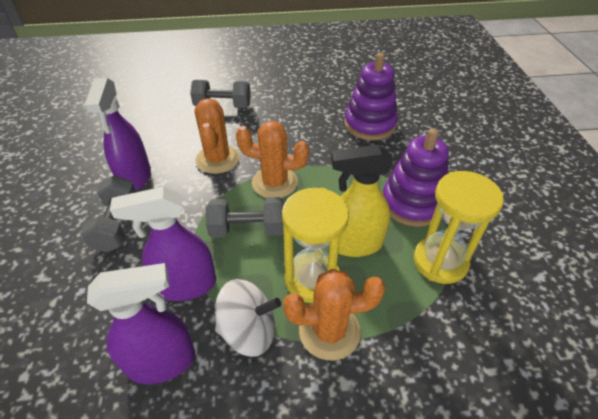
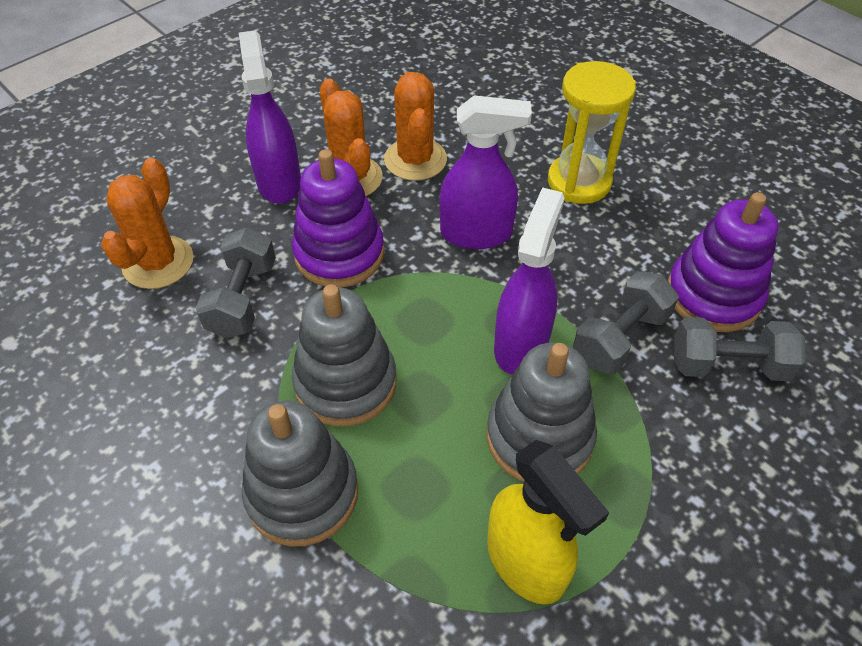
grey stacking toy: none = 0 -> [242,400,358,546] [292,284,396,426] [487,343,597,482] = 3
white spinning top: [215,279,281,357] = 1 -> none = 0
yellow hourglass: [282,188,349,303] [414,171,504,284] = 2 -> [548,61,636,204] = 1

